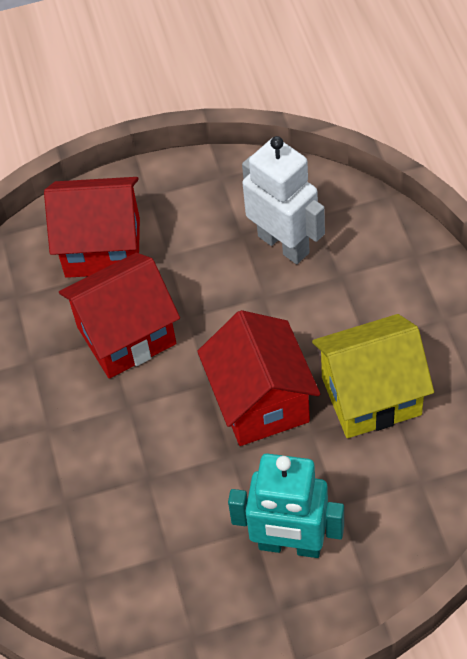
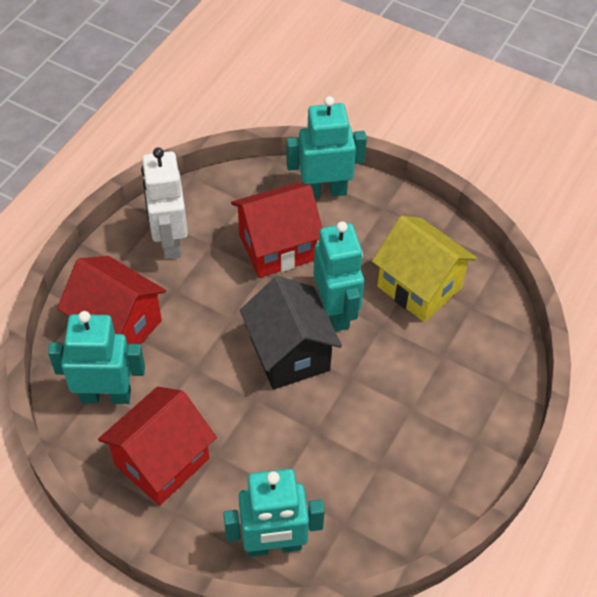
black house: none = 0 -> [240,276,342,389] = 1
turquoise robot: [228,453,344,558] = 1 -> [48,311,145,404] [223,469,325,557] [287,96,367,198] [313,221,364,331] = 4

